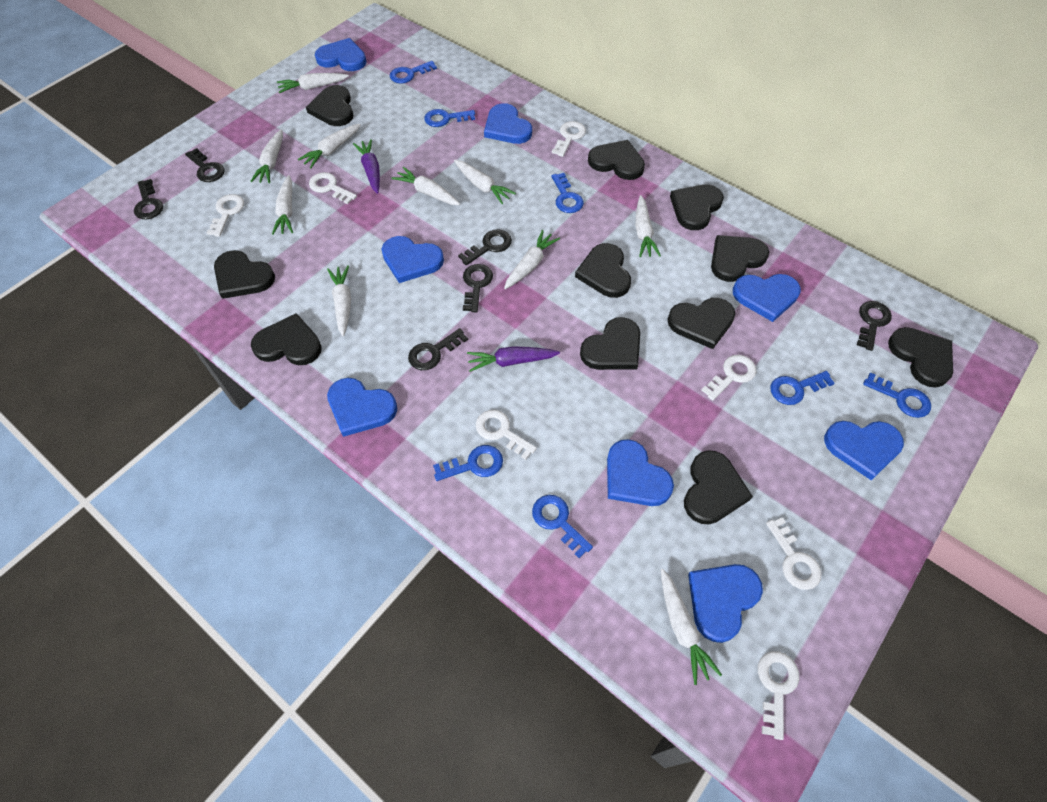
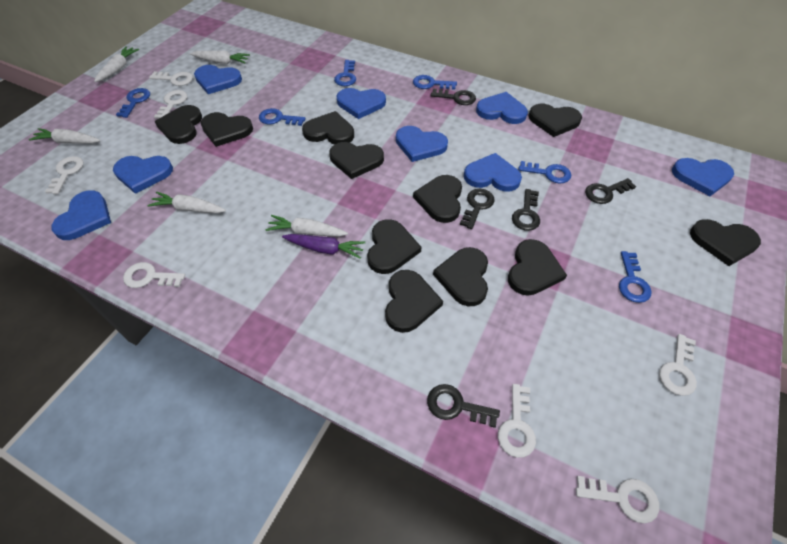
black key: [134,179,163,220] [185,148,225,182] [408,328,468,370] [458,230,512,265] [463,264,493,312] [857,301,892,351] = 6 -> [427,384,500,428] [431,89,476,105] [460,189,495,229] [512,189,540,231] [585,178,636,204] = 5
blue key: [390,61,437,84] [424,109,475,127] [433,445,503,481] [532,495,593,558] [551,173,584,213] [770,371,835,405] [863,372,931,418] = 7 -> [116,88,150,118] [259,108,306,126] [334,60,356,86] [413,75,457,90] [518,161,571,184] [619,251,652,303] = 6
purple carrot: [353,139,380,194] [467,346,560,372] = 2 -> [282,234,365,259] = 1
white carrot: [250,129,283,183] [272,175,293,235] [277,73,349,93] [298,124,361,168] [327,265,351,336] [392,167,460,205] [454,160,516,204] [504,230,560,289] [635,195,661,257] [661,569,722,685] = 10 -> [29,128,100,144] [94,46,139,82] [147,192,226,213] [190,51,250,64] [265,215,348,237] = 5

